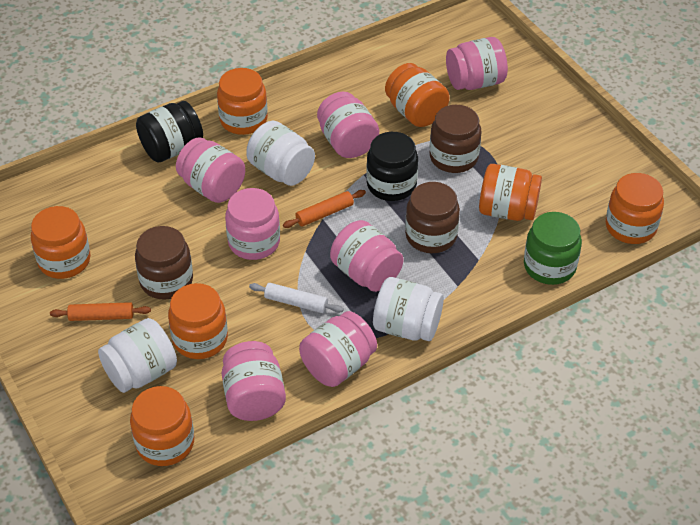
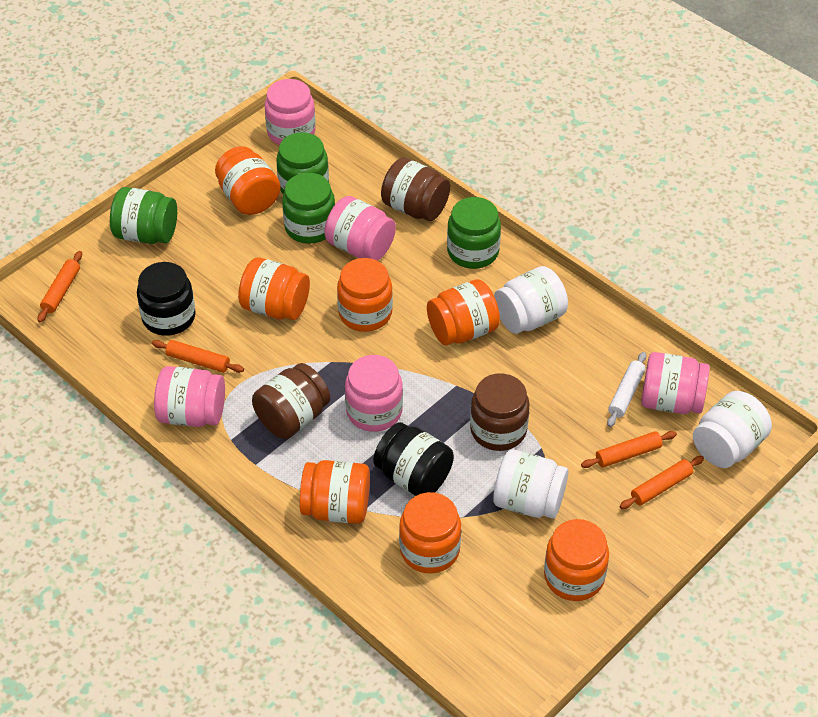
green jar: [524,212,582,285] = 1 -> [110,187,177,244] [276,132,329,194] [282,173,335,244] [447,197,501,269] = 4
orange rolling pin: [50,302,151,321] [283,190,366,228] = 2 -> [38,251,82,322] [152,340,244,373] [581,431,677,468] [620,456,704,509] = 4
pink jar: [176,137,245,203] [222,341,286,421] [225,188,280,260] [299,311,377,387] [317,92,379,158] [330,220,404,292] [446,37,508,90] = 7 -> [154,366,225,427] [265,79,316,145] [324,196,396,261] [345,355,403,432] [641,352,710,414] = 5

